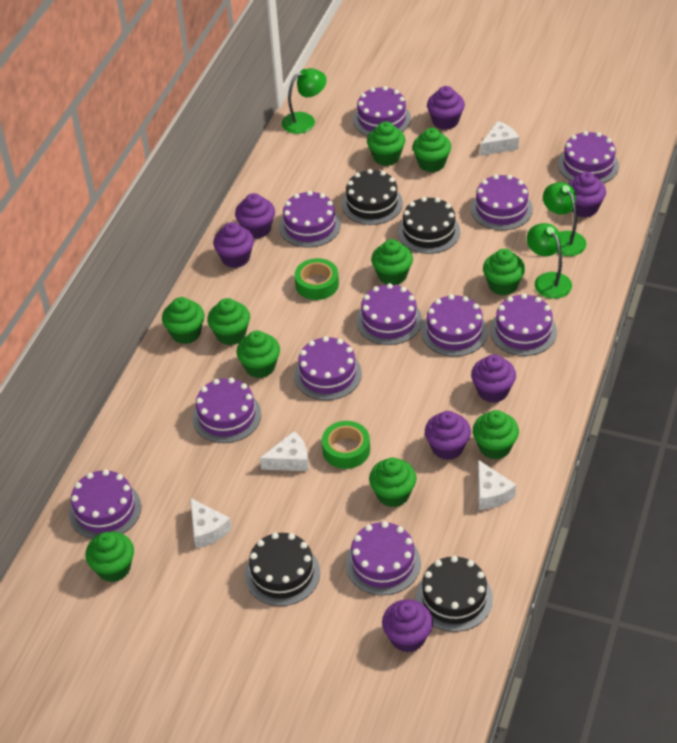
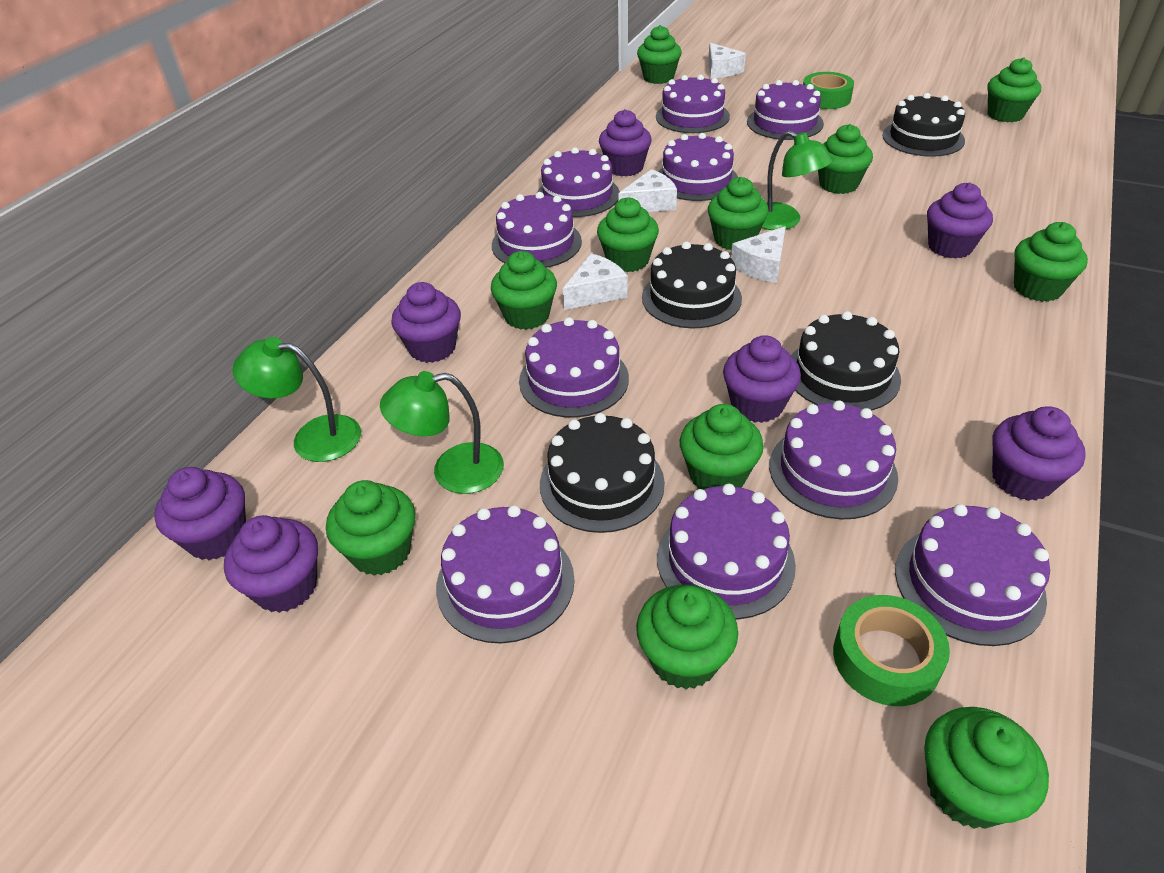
green cupcake: [85,532,134,582] [162,297,205,344] [207,298,250,345] [236,331,280,378] [367,121,405,166] [369,458,416,507] [371,239,413,285] [412,128,451,172] [473,410,519,460] [483,249,525,296] = 10 -> [326,480,415,576] [491,251,557,330] [597,197,659,272] [636,585,738,689] [637,25,682,84] [680,404,764,490] [708,177,769,250] [818,124,873,194] [924,707,1049,829] [988,57,1041,122] [1014,222,1088,302] = 11
purple cake: [69,469,141,539] [192,378,261,443] [279,191,341,248] [294,336,362,400] [346,521,421,595] [353,86,411,136] [356,283,422,345] [421,294,488,357] [471,174,533,230] [490,293,557,356] [558,131,619,183] = 11 -> [436,505,575,643] [492,192,582,268] [519,317,629,417] [537,147,620,217] [656,75,730,133] [657,484,796,619] [659,133,738,201] [747,80,824,140] [769,400,898,519] [895,504,1050,646] = 10

